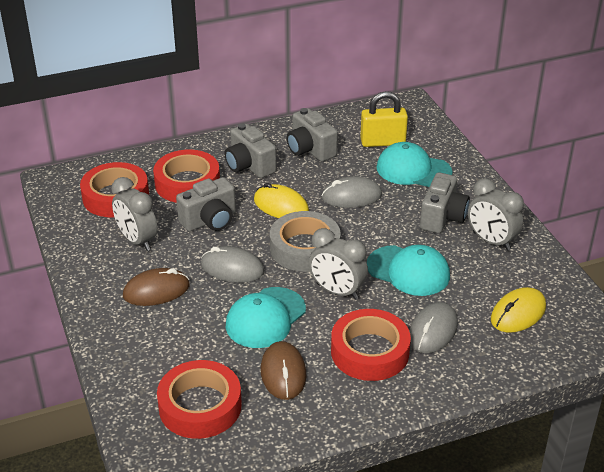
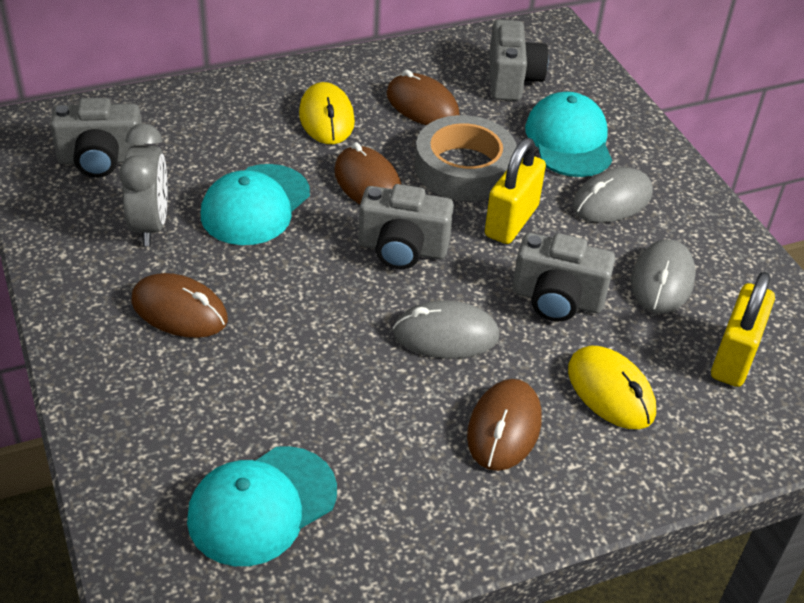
brown mouse: [123,268,190,306] [261,341,306,400] = 2 -> [131,273,228,338] [334,142,401,204] [386,70,460,125] [467,379,542,471] = 4
grey clock: [111,177,157,251] [309,228,368,300] [468,178,524,251] = 3 -> [119,123,168,246] = 1
red tape: [80,162,149,217] [153,150,220,203] [157,360,242,439] [331,309,411,381] = 4 -> none = 0
yellow padlock: [360,91,408,147] = 1 -> [485,138,546,244] [711,272,775,387] = 2

